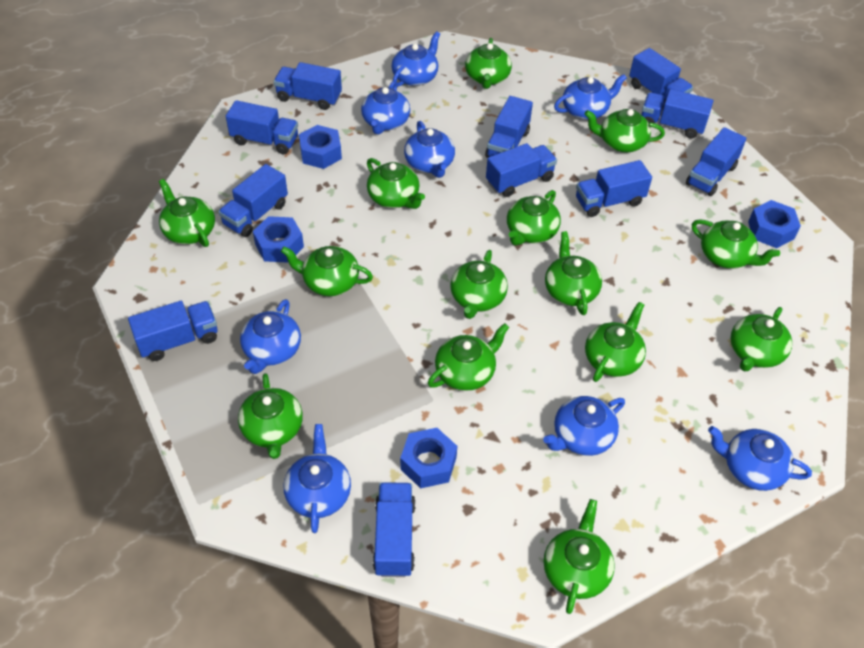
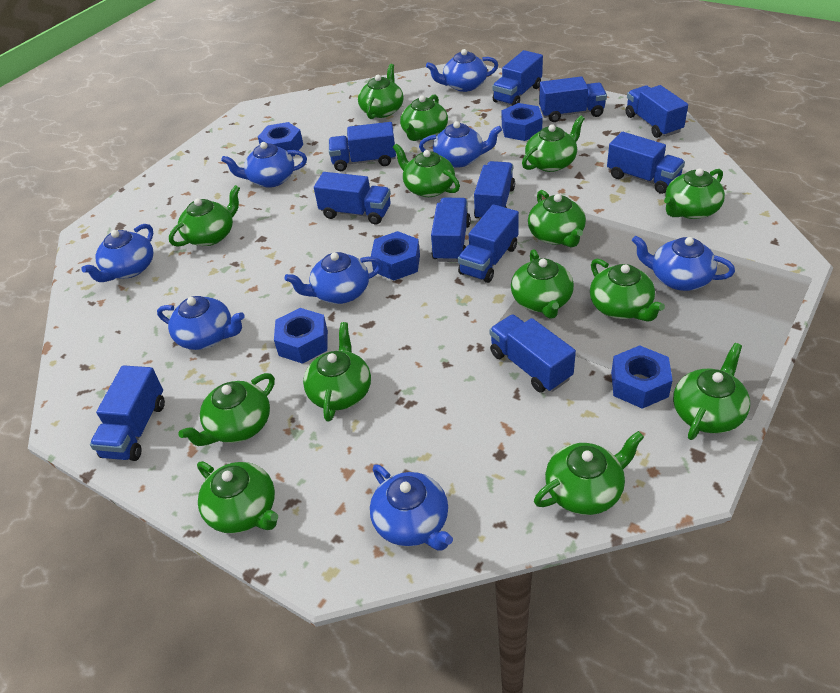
blue nut: [253,216,304,263] [299,125,342,169] [400,428,457,488] [748,200,801,248] = 4 -> [258,122,303,157] [274,308,328,364] [371,231,420,280] [502,103,543,141] [611,345,673,409] = 5

